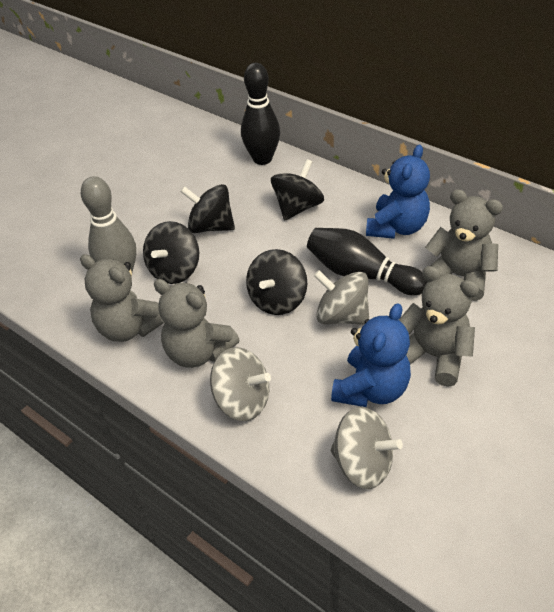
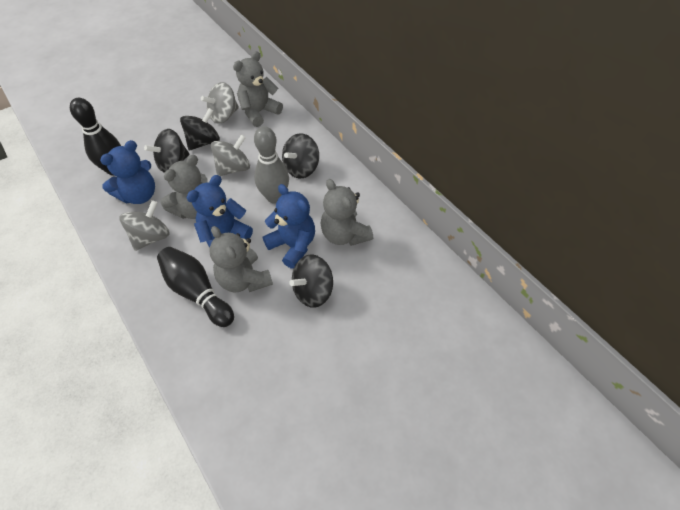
blue teddy bear: [331,303,411,407] [366,144,430,239] = 2 -> [100,140,155,204] [186,175,253,248] [263,184,315,269] = 3

